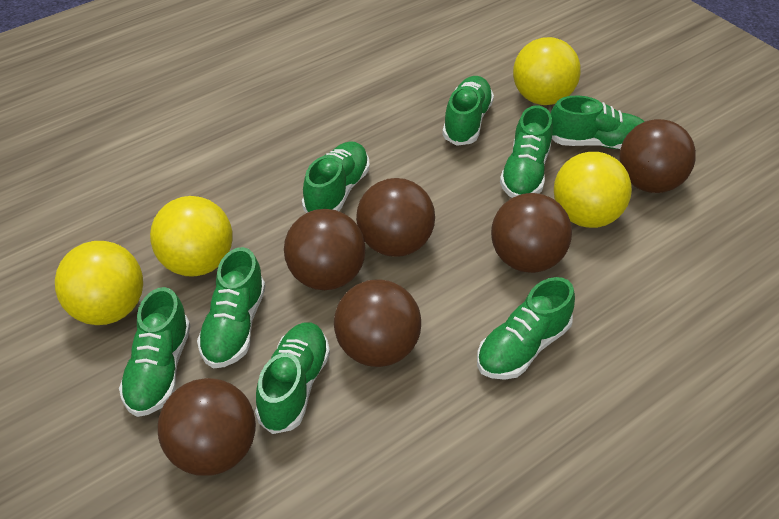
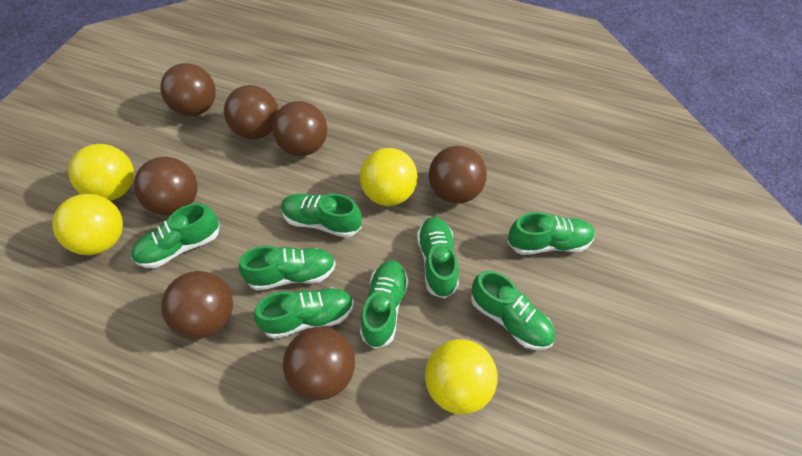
brown ball: [158,378,256,476] [284,209,366,290] [334,279,421,367] [356,178,435,257] [491,193,572,273] [619,119,696,193] = 6 -> [134,157,198,215] [160,63,216,116] [161,271,233,339] [224,85,278,139] [272,101,327,156] [283,327,355,400] [429,146,487,204] = 7

